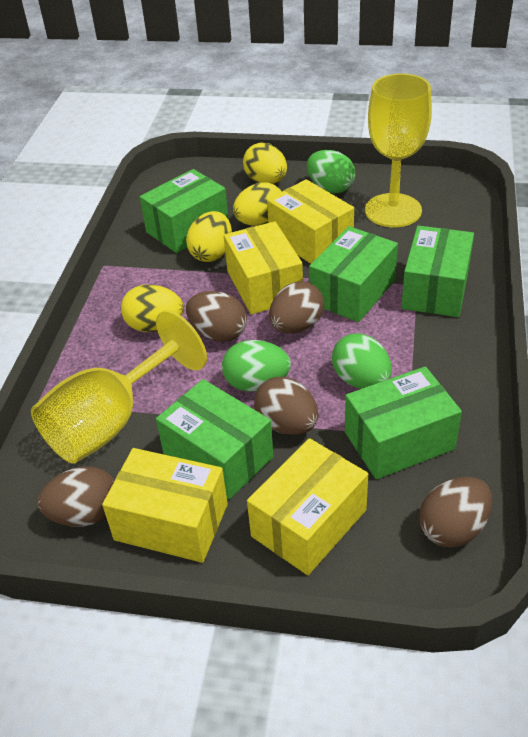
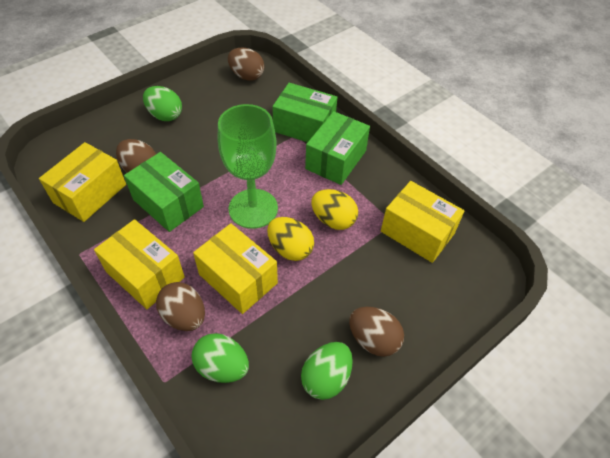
brown egg: [38,466,115,527] [186,291,247,342] [254,377,318,435] [269,281,324,334] [419,477,492,548] = 5 -> [116,139,156,173] [156,282,205,331] [228,47,264,81] [349,307,404,357] = 4
green box: [140,169,229,253] [156,379,274,500] [309,226,398,322] [345,366,462,479] [401,226,474,317] = 5 -> [124,152,204,232] [273,83,337,142] [305,111,370,185] = 3
green goblet: none = 0 -> [218,104,278,229] = 1
yellow egg: [121,285,184,332] [186,211,232,262] [233,182,282,226] [243,143,287,184] = 4 -> [267,217,314,261] [311,189,358,230] = 2
yellow goblet: [31,310,207,464] [365,73,432,227] = 2 -> none = 0

